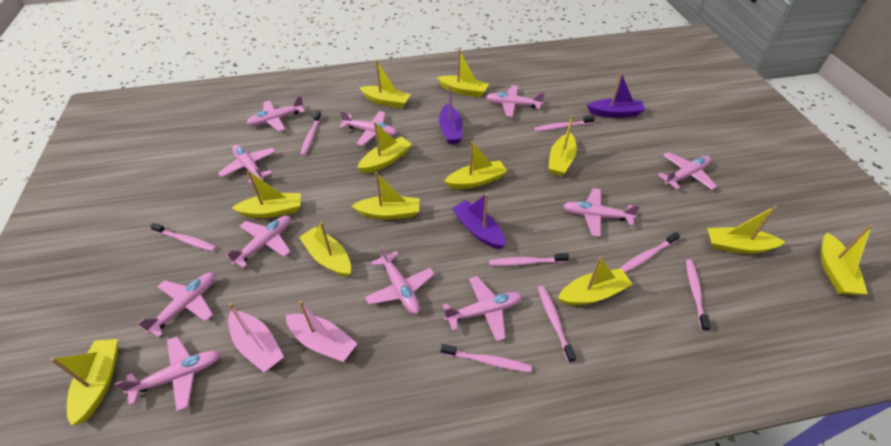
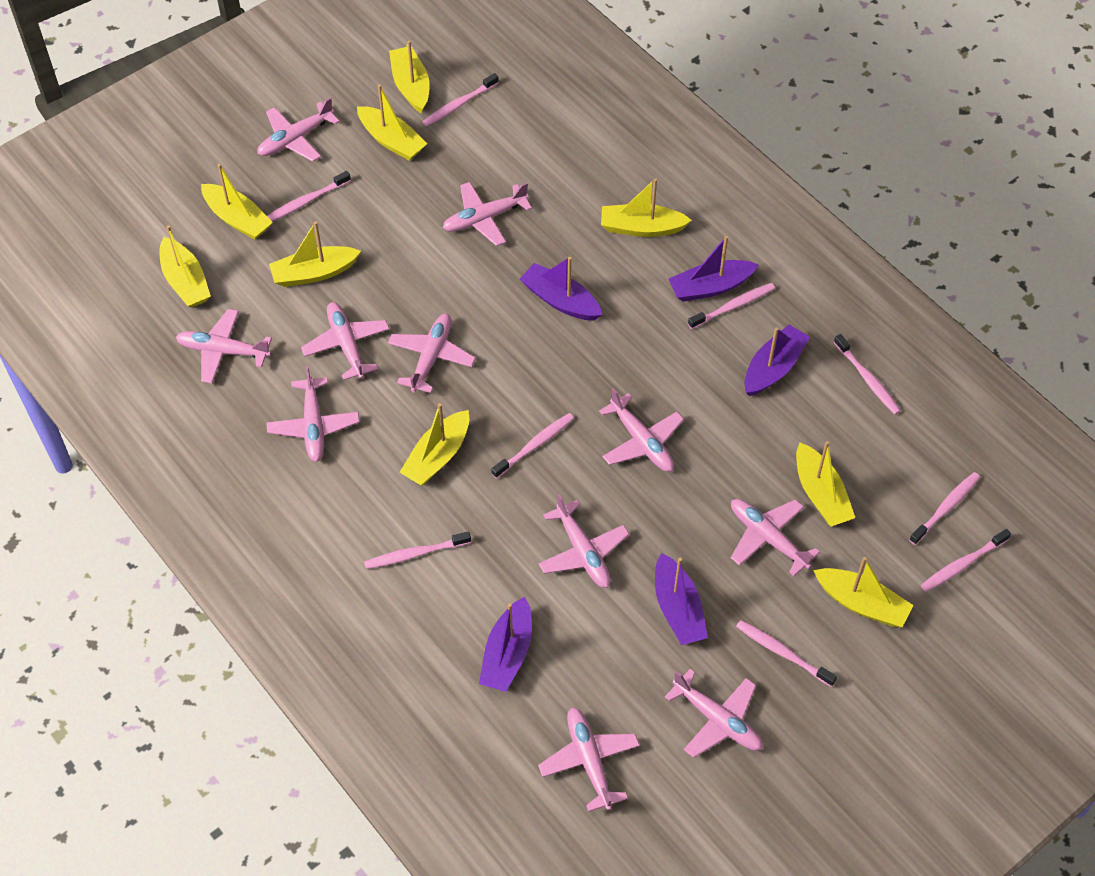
pink boat: [228,303,284,372] [285,301,358,362] = 2 -> none = 0
pink toothbrush: [150,223,217,251] [300,111,321,156] [441,344,532,372] [489,253,569,266] [534,116,595,131] [538,286,576,363] [619,232,680,273] [686,260,711,332] = 8 -> [267,171,351,221] [364,531,471,569] [422,73,499,126] [491,413,574,479] [688,283,775,329] [736,620,837,687] [834,334,901,415] [909,472,980,545] [921,529,1011,592] = 9
purple boat: [439,85,463,144] [452,193,505,249] [587,72,645,118] = 3 -> [479,597,532,692] [520,257,602,321] [655,553,708,645] [669,236,759,302] [745,325,810,396] = 5
yellow boat: [50,339,118,426] [232,171,301,218] [299,222,351,277] [352,172,420,220] [357,122,412,173] [359,60,411,108] [437,49,489,97] [444,141,507,189] [548,115,577,176] [558,256,633,305] [707,206,785,254] [821,224,872,295] = 12 -> [160,225,211,308] [201,164,273,240] [269,221,361,287] [357,85,427,160] [389,40,430,113] [400,403,469,485] [601,178,692,237] [796,441,855,527] [813,557,914,627] = 9

